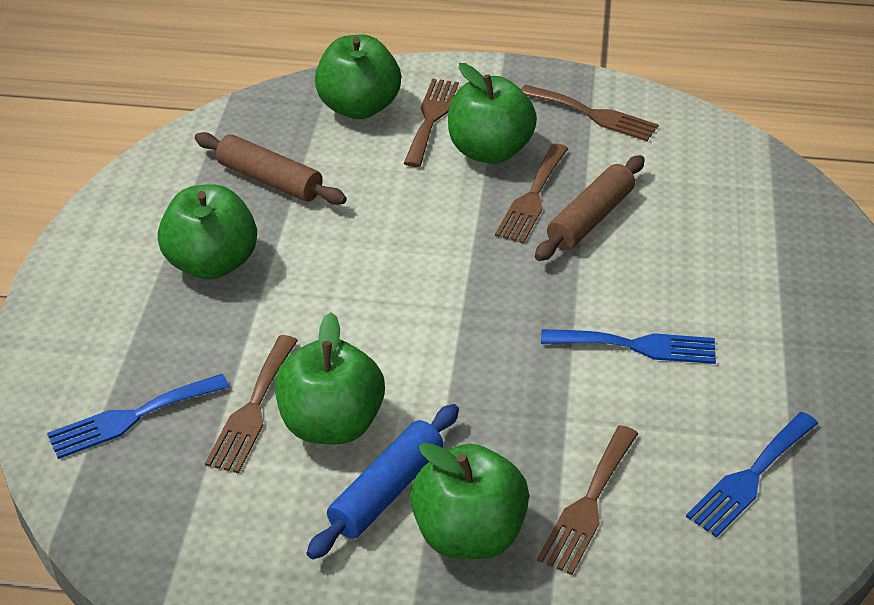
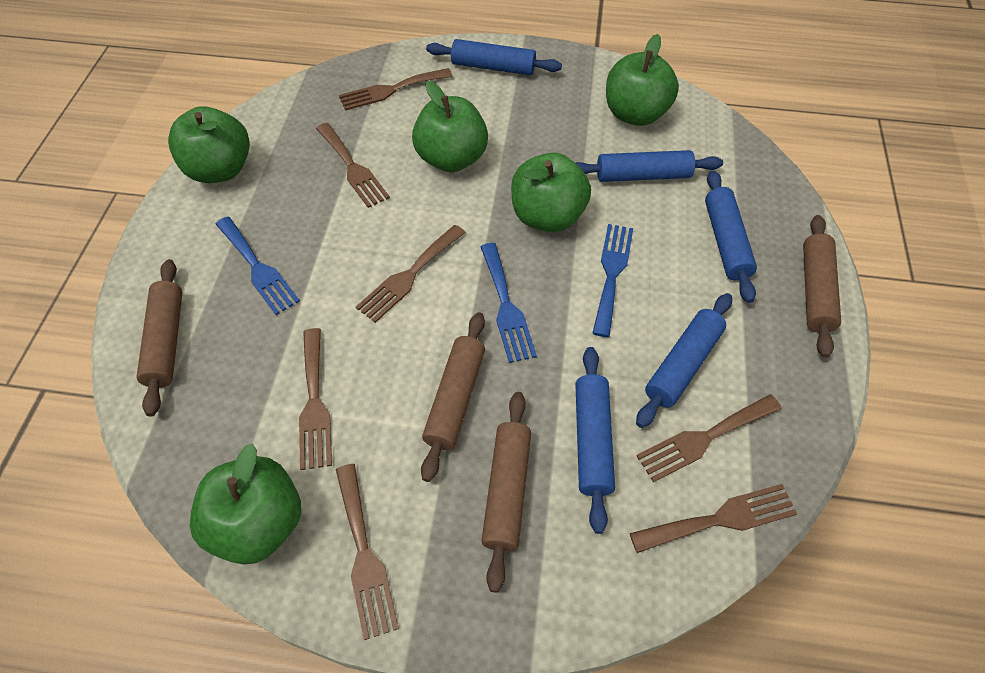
blue rolling pin: [307,404,459,559] = 1 -> [426,39,562,75] [575,347,615,534] [576,150,723,182] [636,293,732,428] [705,170,757,303] = 5
brown fork: [205,335,298,473] [404,79,459,167] [495,144,568,244] [521,85,659,141] [537,425,638,575] = 5 -> [299,328,332,470] [316,123,390,208] [336,464,399,640] [339,68,453,111] [356,225,466,323] [630,484,797,553] [636,394,782,482] = 7
brown rolling pin: [195,132,347,205] [535,155,645,261] = 2 -> [137,259,182,417] [421,312,485,482] [481,392,531,593] [803,215,841,358] = 4

